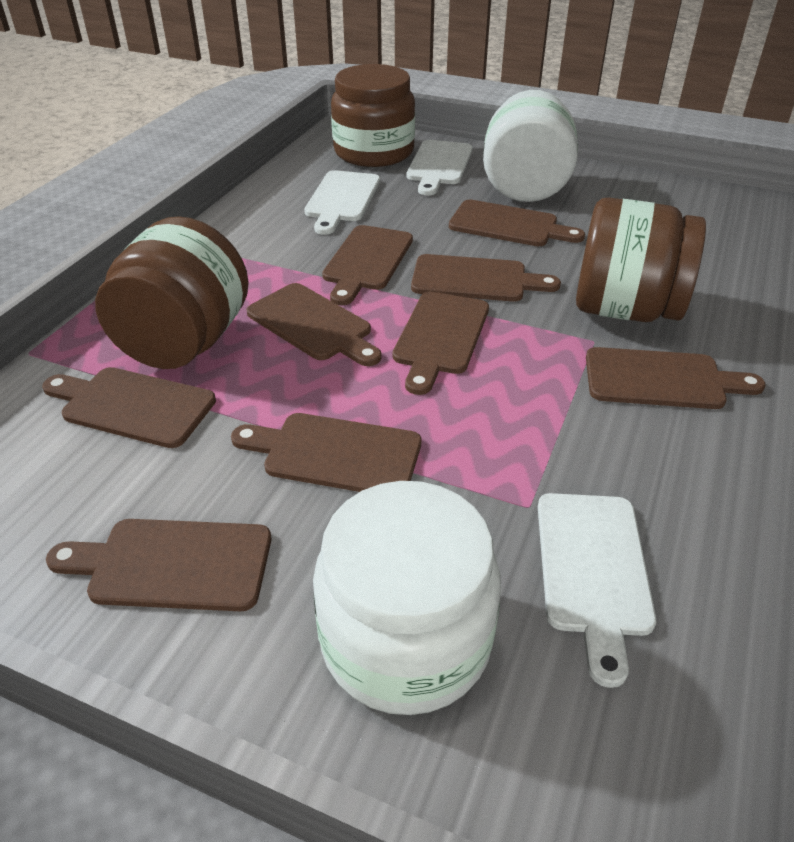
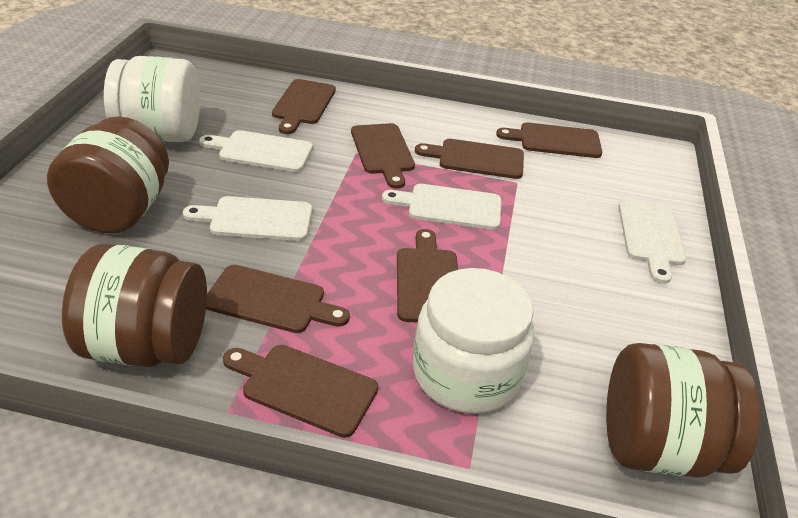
brown cutting board: [42,367,216,448] [46,519,271,611] [231,413,422,492] [246,283,382,366] [322,225,413,305] [393,292,489,395] [411,254,561,302] [449,200,585,246] [586,347,765,409] = 9 -> [206,265,350,333] [223,345,378,438] [272,79,336,134] [351,123,415,189] [397,229,458,323] [415,139,524,179] [496,122,602,158] = 7
white cutting board: [304,170,380,235] [407,140,472,196] [538,493,656,688] = 3 -> [183,196,312,241] [199,130,313,172] [382,184,502,230] [618,200,686,283] = 4

